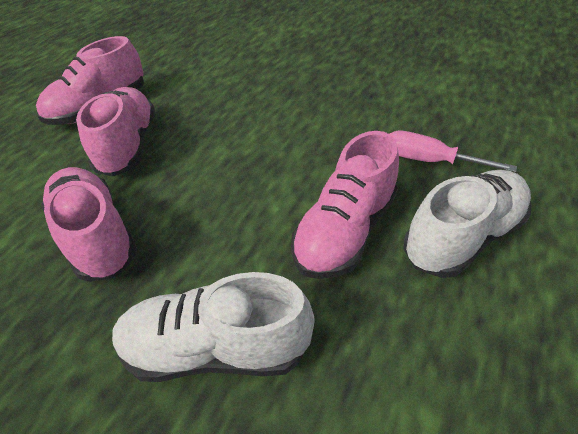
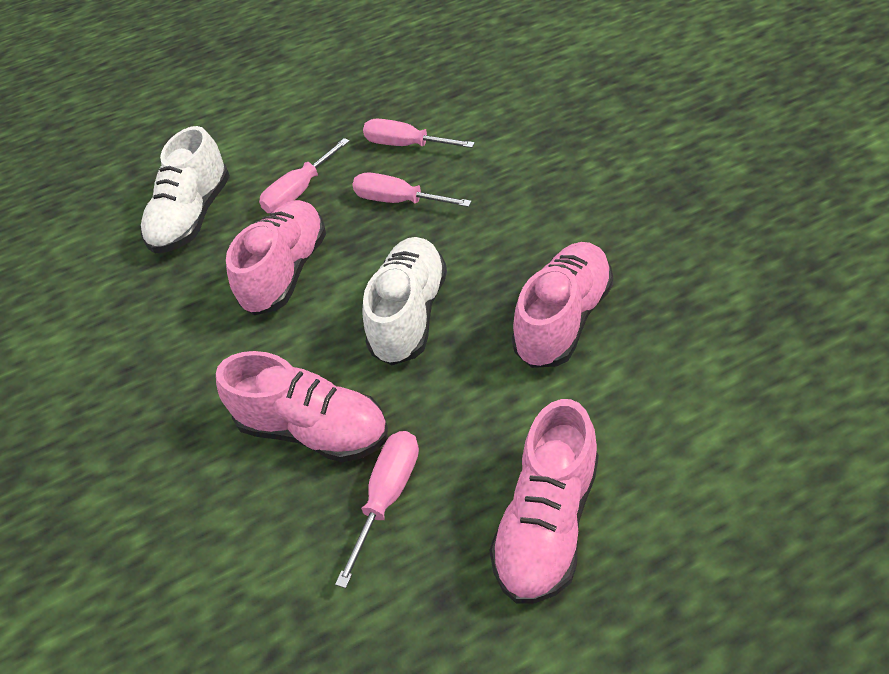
pink screwdriver: [390,131,517,172] = 1 -> [259,138,350,213] [335,431,419,588] [352,172,472,207] [363,118,475,148] = 4

